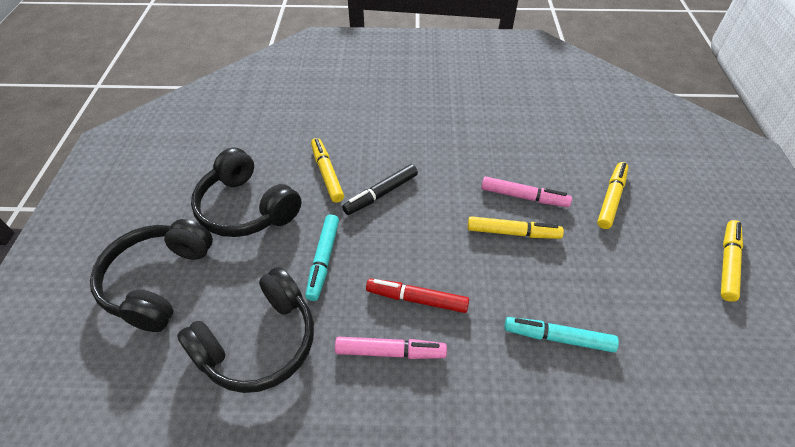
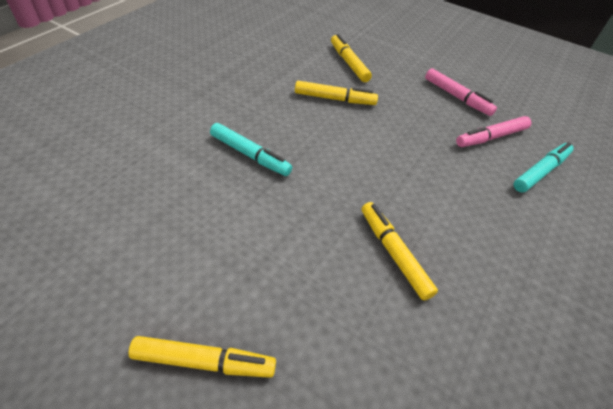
black headphones: [90,219,213,332] [177,267,314,393] [191,148,302,237] = 3 -> none = 0
black marker: [342,164,418,215] = 1 -> none = 0
red marker: [366,279,469,313] = 1 -> none = 0

